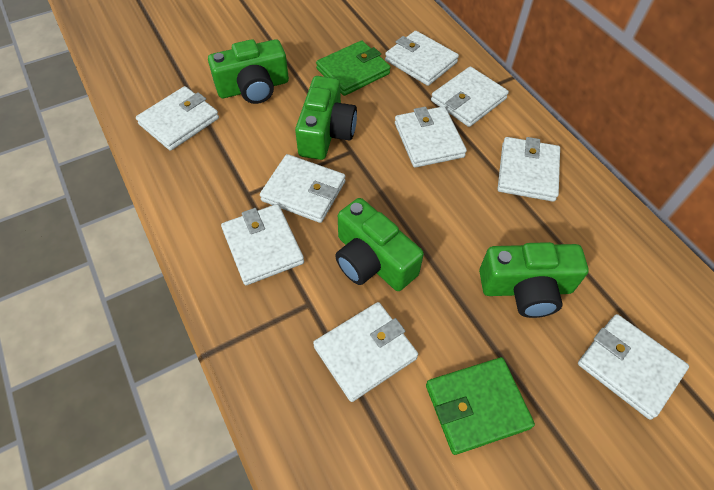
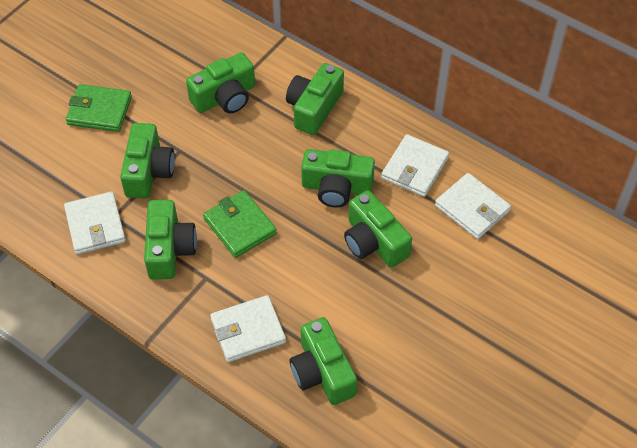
green camera: [208,39,289,104] [295,76,357,160] [335,198,424,291] [479,242,588,318] = 4 -> [120,123,175,199] [144,200,197,279] [186,52,255,113] [286,63,344,135] [290,317,357,405] [301,149,375,208] [344,190,412,268] = 7
white wallet: [136,86,219,151] [221,204,304,285] [260,154,345,223] [313,302,418,402] [385,31,459,86] [395,106,467,168] [431,66,509,127] [498,137,560,202] [578,314,689,420] = 9 -> [64,192,126,254] [210,295,286,362] [381,134,449,197] [435,173,511,239] = 4

